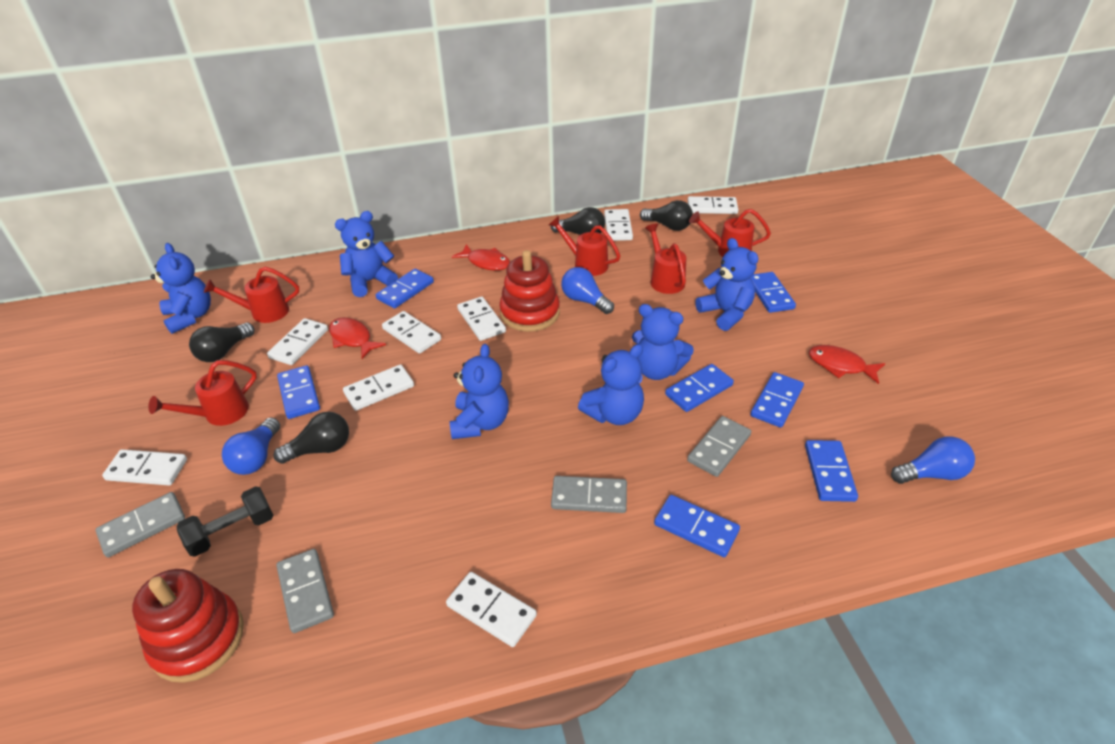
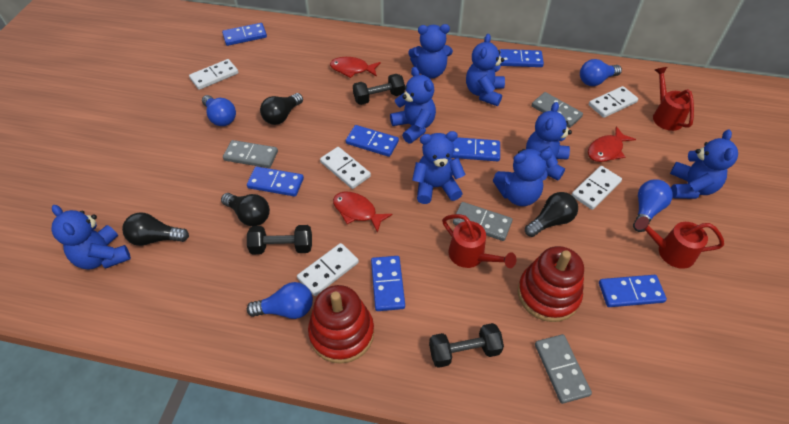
black dumbbell: [177,486,274,557] = 1 -> [247,225,312,254] [353,74,405,105] [429,323,504,368] = 3
blue light bulb: [222,417,280,475] [561,267,614,314] [891,436,975,484] = 3 -> [202,95,236,126] [247,282,313,319] [580,59,622,86] [633,179,673,232] = 4
blue teddy bear: [151,243,211,334] [335,211,398,297] [450,344,509,439] [578,344,644,425] [632,304,694,380] [695,238,758,331] = 6 -> [51,205,131,269] [390,67,436,143] [408,24,453,79] [412,131,466,204] [466,34,505,106] [493,149,552,206] [526,102,572,180] [670,130,738,199] = 8
red watering can: [148,360,257,426] [204,267,299,323] [549,216,620,276] [645,223,686,294] [689,209,771,257] = 5 -> [442,214,517,268] [635,216,724,269] [653,67,694,131] = 3
white domino: [102,449,187,486] [267,318,328,365] [343,364,414,411] [382,311,441,354] [446,572,537,647] [457,297,506,341] [604,209,633,241] [688,196,738,214] = 8 -> [189,59,239,90] [297,243,359,296] [320,147,371,189] [571,166,622,210] [589,86,638,118] = 5

